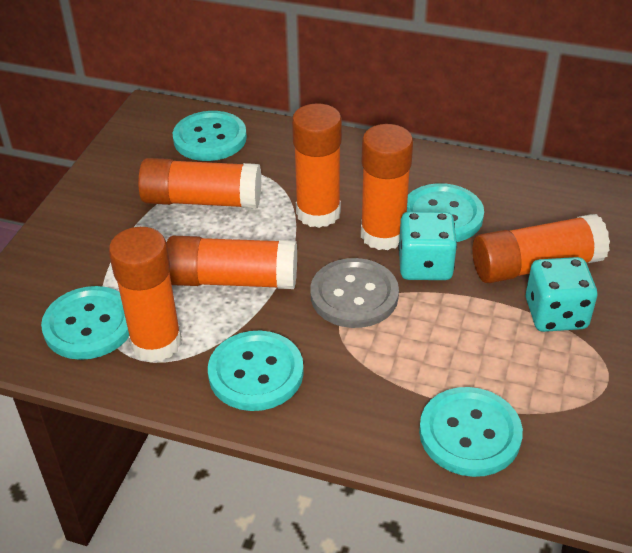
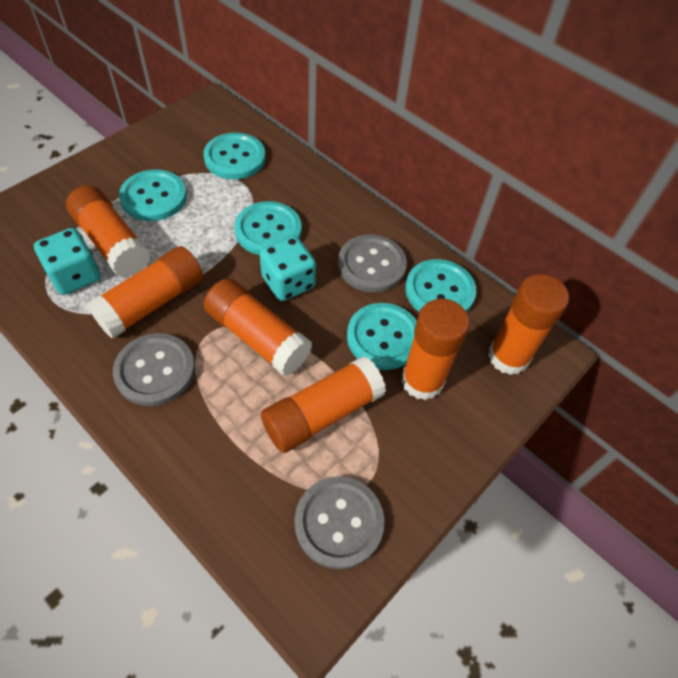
grey button: [310,258,399,328] = 1 -> [113,333,195,406] [295,476,384,570] [338,235,407,293] = 3

